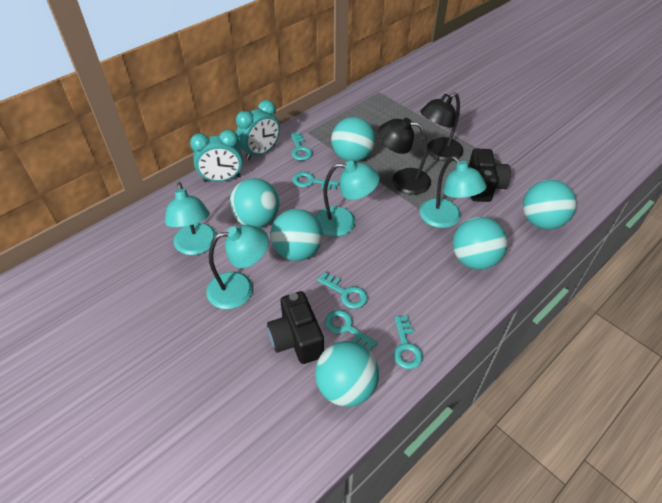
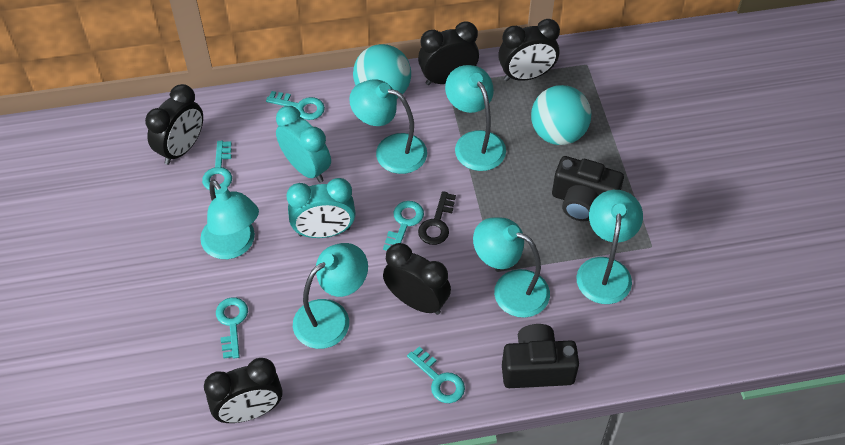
black clock: none = 0 -> [145,84,203,165] [204,358,283,423] [383,243,451,315] [418,21,479,85] [498,19,560,81] = 5
black key: none = 0 -> [418,191,456,245] = 1
black lamp: [378,118,431,195] [420,92,464,161] = 2 -> none = 0
turquoise ball: [229,178,279,228] [271,209,323,261] [315,341,379,407] [331,117,375,162] [453,217,508,270] [523,180,576,229] = 6 -> [353,44,411,99] [531,85,591,145] = 2
turquoise lamp: [165,182,217,255] [206,225,269,309] [315,161,380,237] [420,156,487,228] = 4 -> [200,179,259,259] [293,243,368,349] [349,79,427,174] [445,65,506,171] [473,217,550,318] [576,190,643,304] = 6

